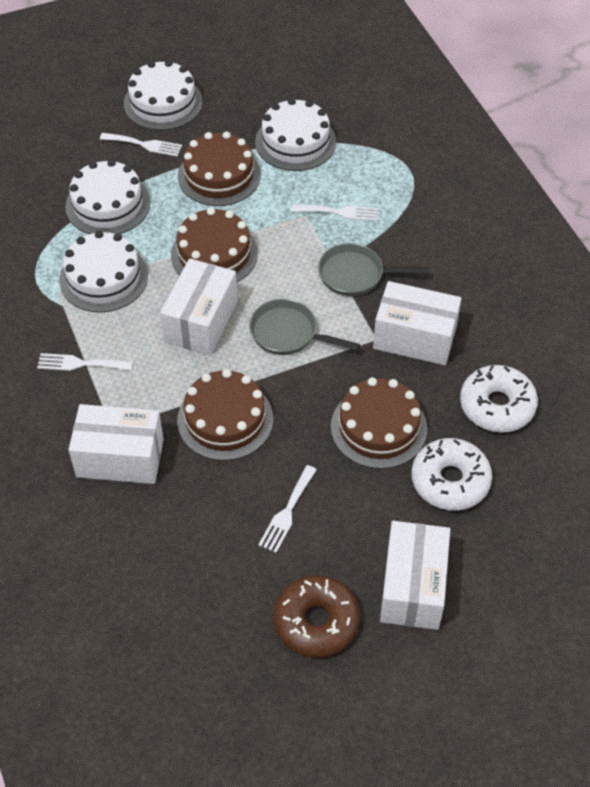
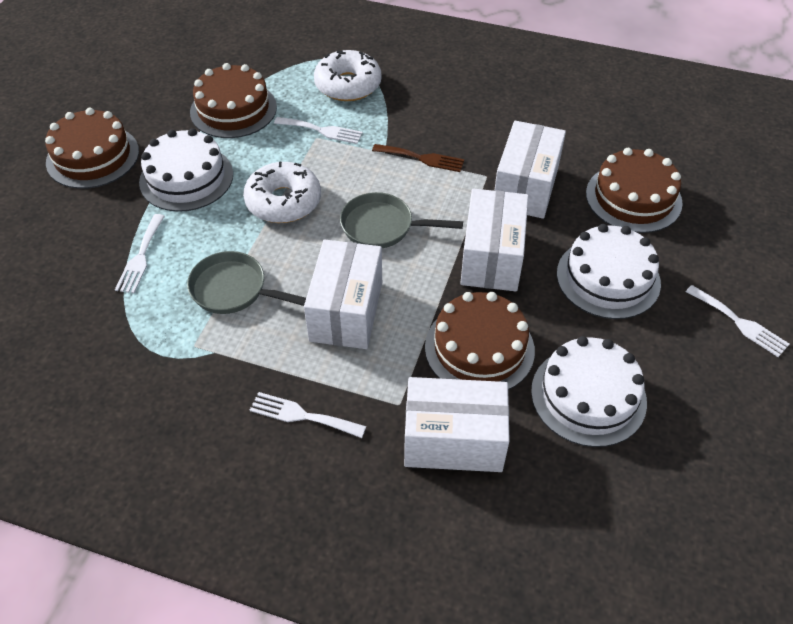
brown donut: [274,575,360,658] = 1 -> none = 0
brown fork: none = 0 -> [372,144,464,172] = 1
white cake: [59,231,148,313] [65,159,150,234] [124,60,203,130] [255,98,336,171] = 4 -> [139,128,233,212] [531,336,647,447] [557,224,661,319] = 3

